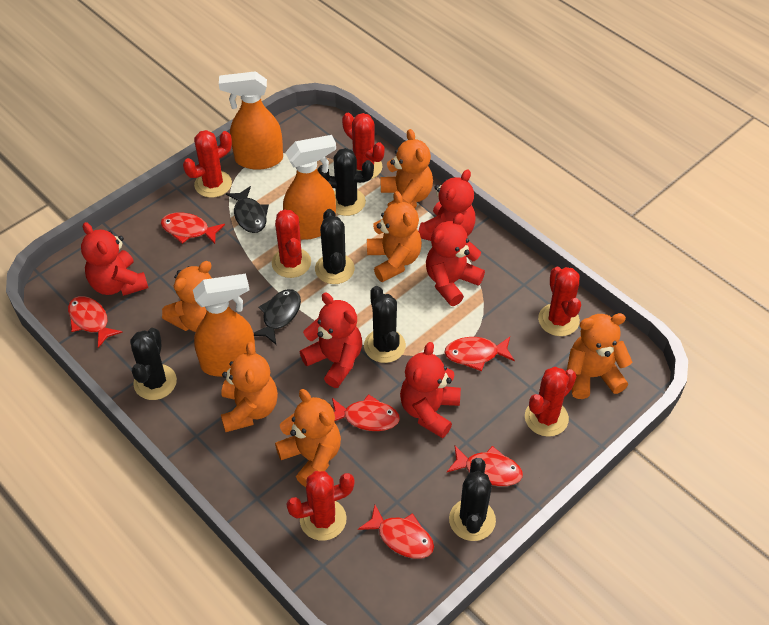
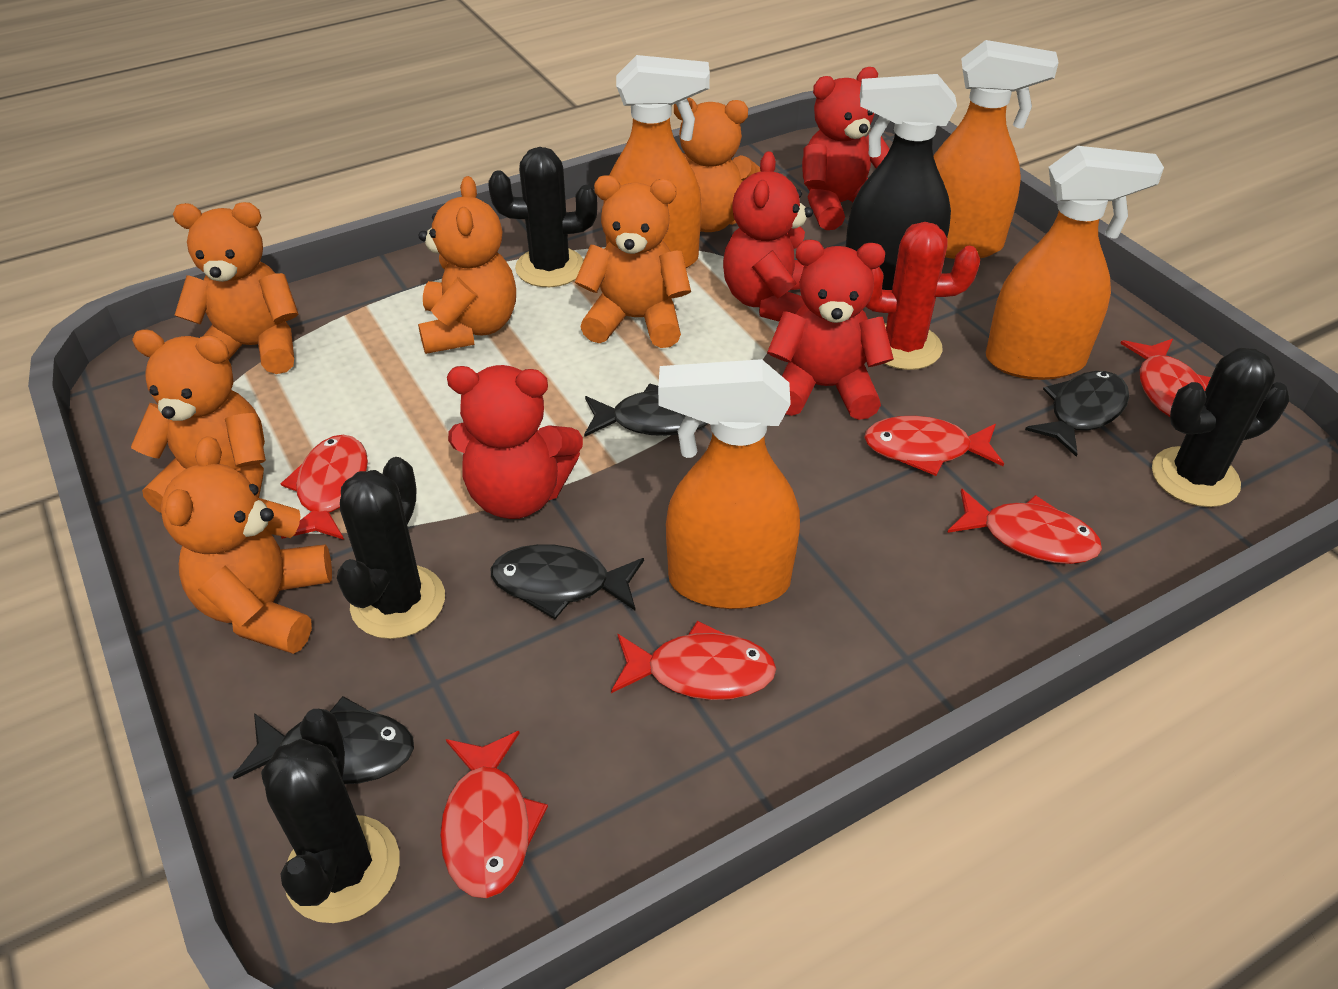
black cactus: [130,328,177,400] [315,209,355,284] [317,148,374,216] [364,286,406,363] [449,458,496,541] = 5 -> [261,709,400,923] [337,457,445,639] [488,147,597,287] [1152,348,1289,507] = 4
black fish: [226,186,269,233] [254,289,301,345] = 2 -> [233,696,414,784] [491,544,644,619] [584,383,708,437] [1025,371,1129,457] = 4
black spray bottle: none = 0 -> [846,74,957,290] = 1
orange spray bottle: [193,274,256,377] [219,71,283,170] [283,135,336,240] = 3 -> [603,55,710,268] [658,359,800,609] [933,40,1059,259] [986,146,1164,380] = 4
red cactus: [183,130,232,198] [272,210,311,278] [286,471,354,541] [342,113,385,179] [525,367,576,437] [538,267,581,336] = 6 -> [865,222,980,370] = 1
red teddy bear: [81,222,148,296] [300,293,362,388] [400,342,461,438] [418,169,476,241] [426,213,485,306] = 5 -> [447,365,583,519] [723,151,813,321] [767,240,894,420] [802,67,890,230] = 4

